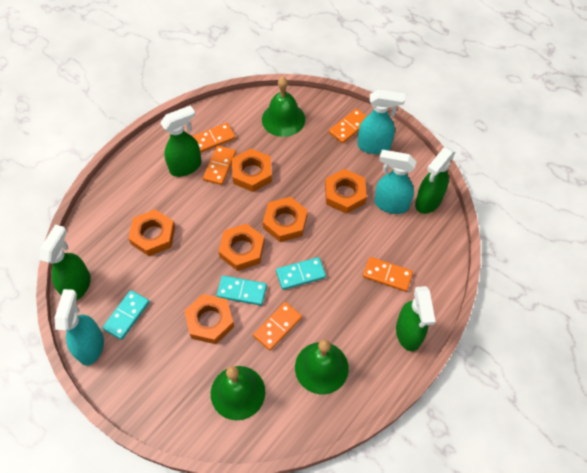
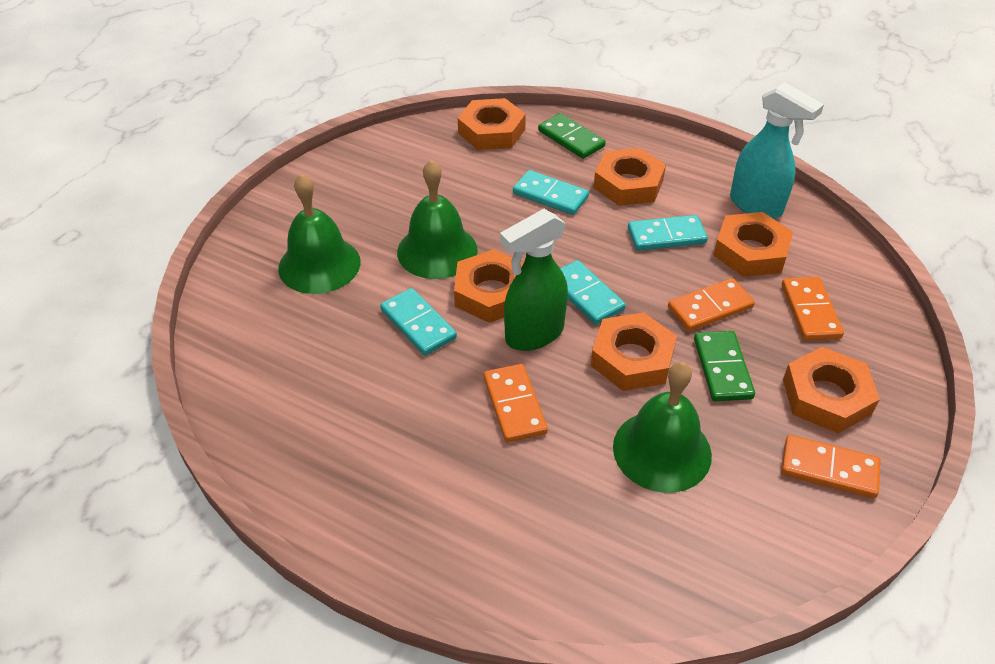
green domino: none = 0 -> [538,113,606,159] [694,331,755,401] = 2
green spray bottle: [39,225,91,301] [160,105,201,177] [396,286,436,351] [415,147,455,214] = 4 -> [500,209,568,351] = 1
orange domino: [193,123,235,153] [203,146,236,185] [253,302,302,351] [329,108,367,144] [363,257,413,292] = 5 -> [484,364,548,443] [668,278,755,331] [781,435,881,498] [782,277,844,340] = 4
turquoise domino: [102,290,150,340] [217,276,267,306] [276,257,326,290] = 3 -> [380,288,457,355] [513,170,589,215] [560,260,626,325] [628,215,708,251] = 4
turquoise spray bottle: [55,289,104,365] [357,89,405,154] [374,150,417,214] = 3 -> [730,82,824,219] = 1

